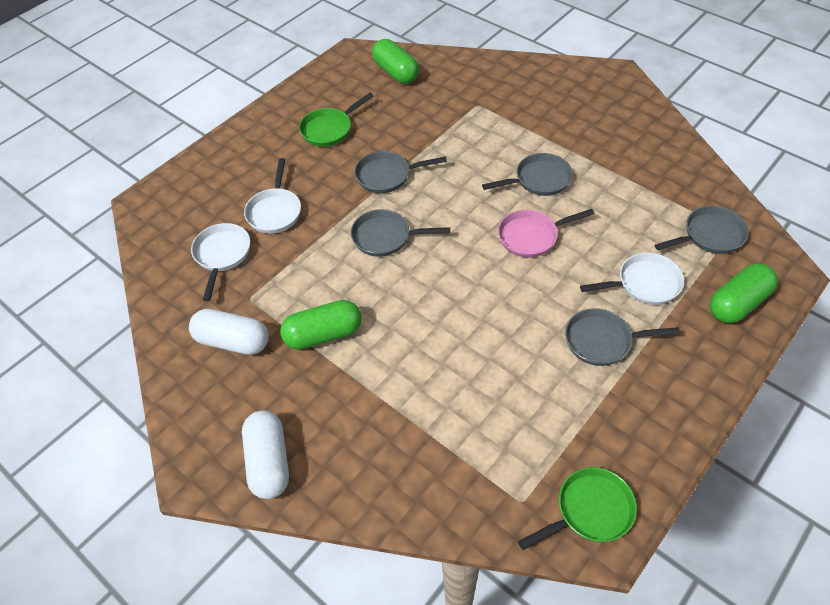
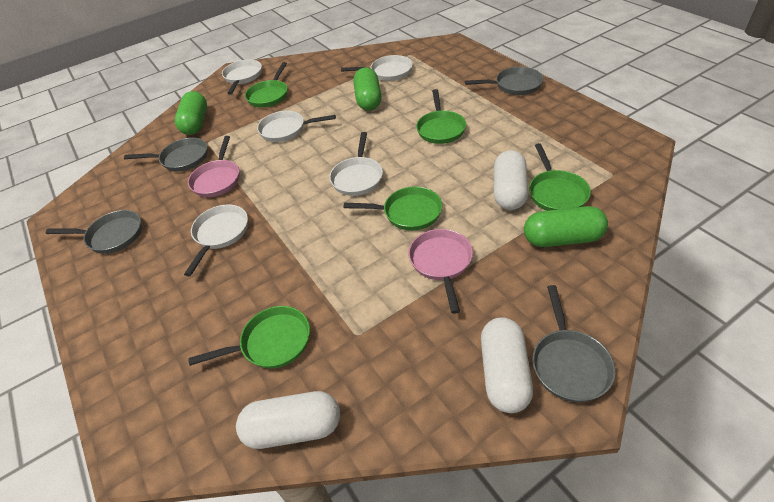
green pan: [299,93,373,147] [518,467,637,550] = 2 -> [188,306,310,369] [245,62,288,107] [344,186,442,231] [416,89,466,144] [529,143,591,211] = 5
grey pan: [351,209,450,257] [354,151,447,193] [482,153,573,196] [565,308,680,366] [655,206,749,254] = 5 -> [46,210,142,254] [124,138,208,171] [465,67,543,95] [532,285,615,402] = 4
pink pan: [498,209,595,258] = 1 -> [188,136,239,197] [408,229,473,314] = 2
white capsule: [189,309,269,355] [242,410,289,499] = 2 -> [236,391,340,449] [481,317,533,413] [494,150,528,210] = 3
white pan: [191,223,250,301] [244,158,301,234] [580,253,684,305] = 3 -> [184,205,248,276] [222,60,262,95] [257,111,336,142] [329,132,383,196] [341,55,413,81] = 5

